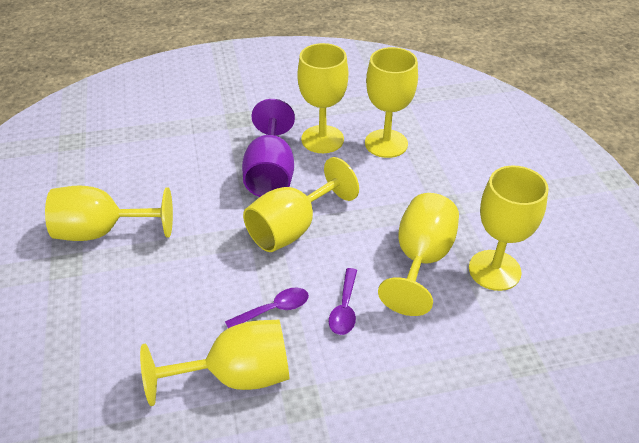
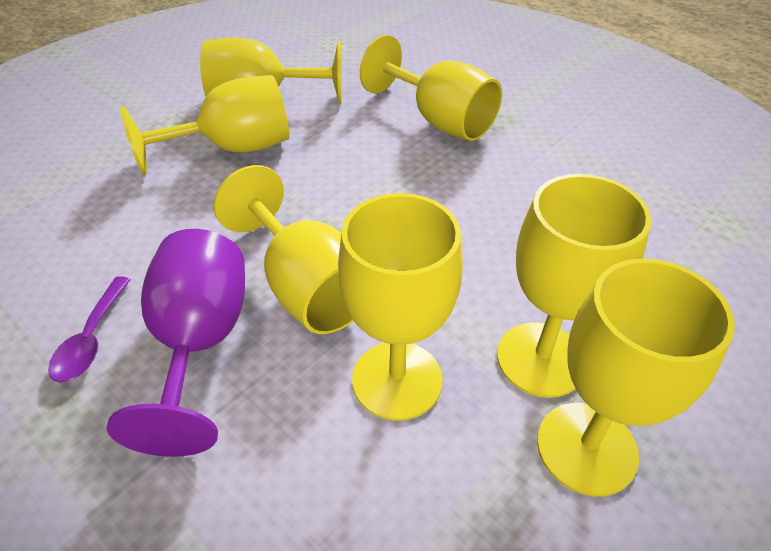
purple spoon: [225,287,309,328] [329,268,357,335] = 2 -> [48,276,131,382] = 1

